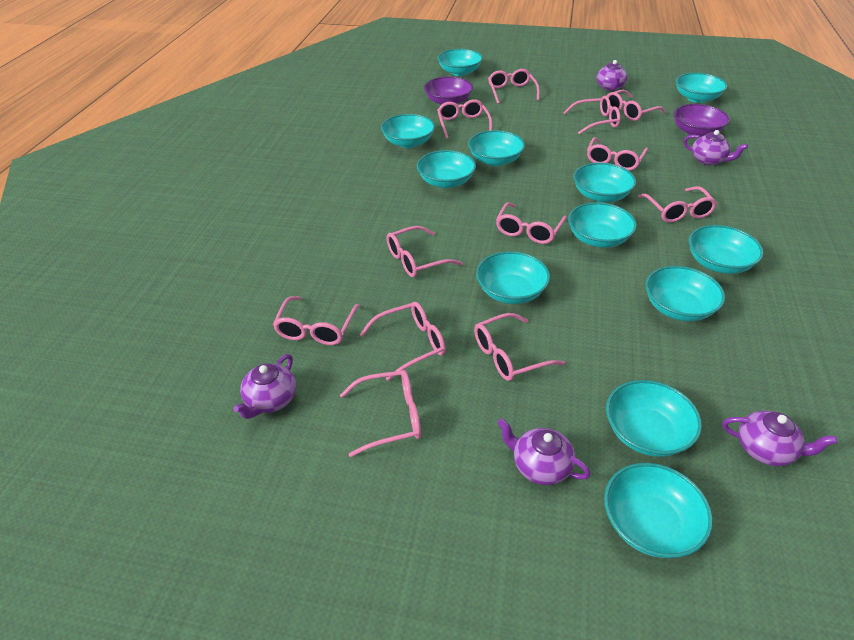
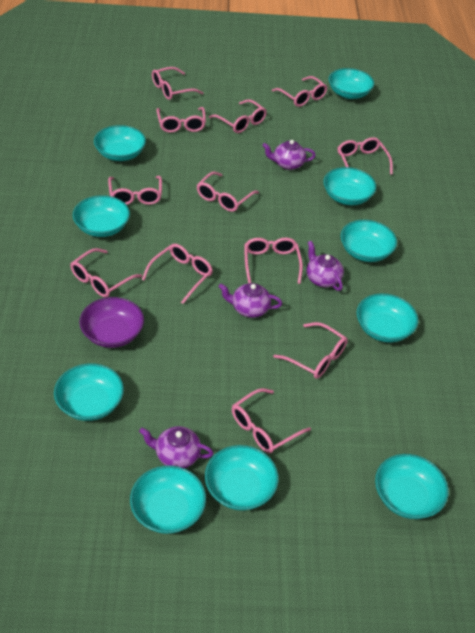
purple bowl: [424,77,473,105] [673,104,730,137] = 2 -> [79,297,144,348] = 1
purple teapot: [233,354,296,419] [497,418,590,485] [597,60,628,91] [683,130,748,165] [723,410,838,466] = 5 -> [139,426,213,468] [219,283,282,318] [262,140,316,170] [306,241,344,291] = 4
turquoise bowl: [381,114,435,148] [417,150,476,188] [437,49,483,76] [468,130,525,166] [476,251,550,304] [568,202,637,248] [573,163,636,202] [604,463,713,558] [606,380,702,457] [645,266,725,321] [676,73,727,103] [689,225,763,274] = 12 -> [54,363,124,421] [72,195,130,237] [94,125,146,161] [130,466,206,534] [205,445,278,511] [323,167,376,205] [328,68,374,99] [341,220,397,262] [357,293,418,343] [375,454,449,519] = 10

